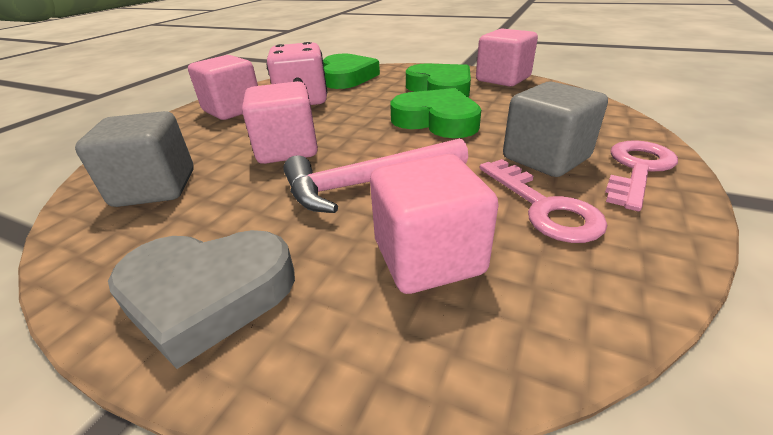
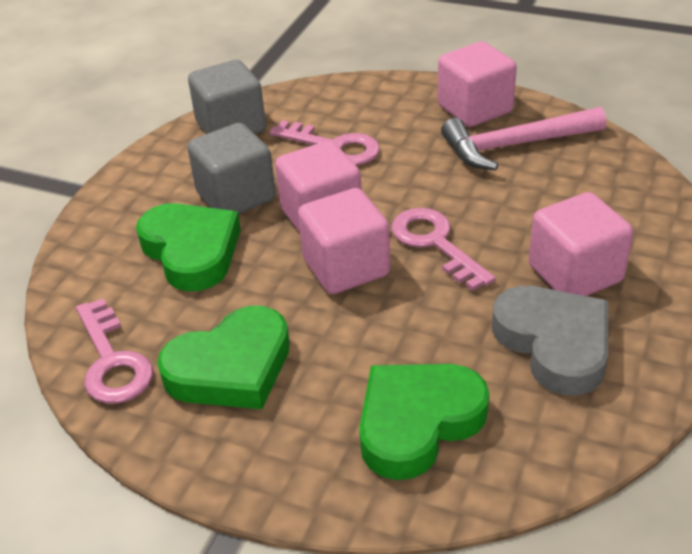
pink dice: [267,42,327,105] = 1 -> none = 0
pink key: [480,159,608,243] [605,140,678,211] = 2 -> [76,298,153,404] [270,120,380,165] [392,208,496,291] = 3

